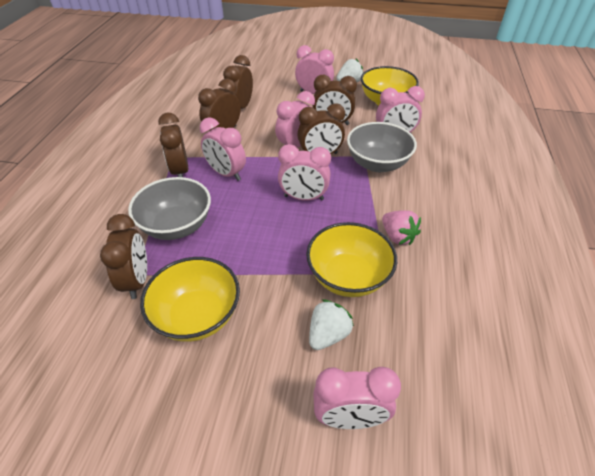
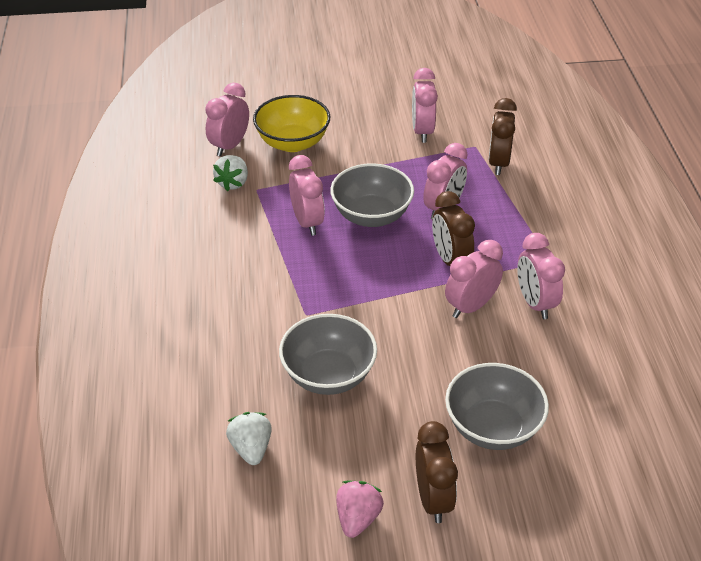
brown clock: [100,214,147,299] [158,113,188,177] [198,78,241,131] [223,55,253,109] [297,103,345,154] [313,74,357,125] = 6 -> [416,421,458,523] [432,191,475,266] [488,98,517,175] = 3
grey bowl: [128,177,211,240] [347,122,417,172] = 2 -> [279,314,377,395] [330,163,414,227] [445,363,549,450] = 3
yellow bowl: [140,257,240,342] [306,222,397,297] [361,66,419,105] = 3 -> [253,95,330,152] = 1

